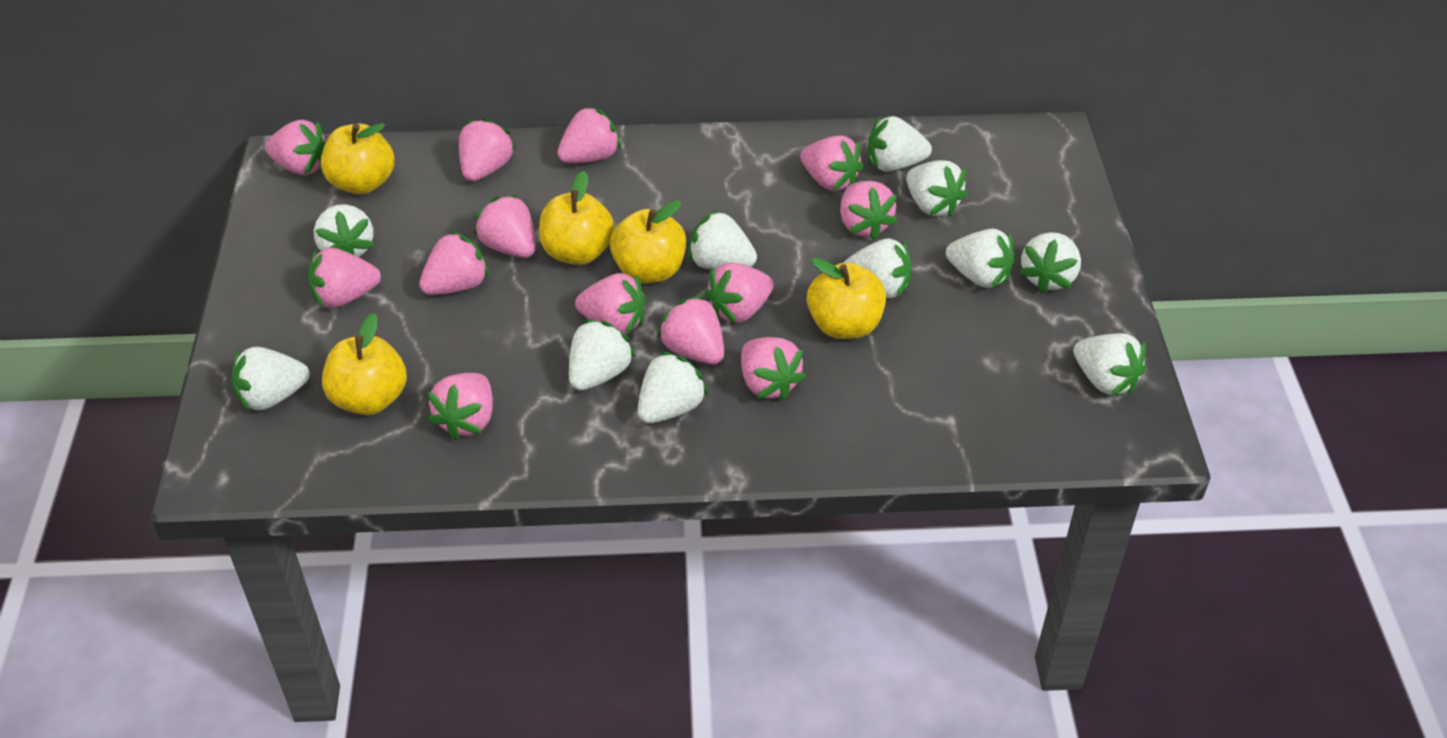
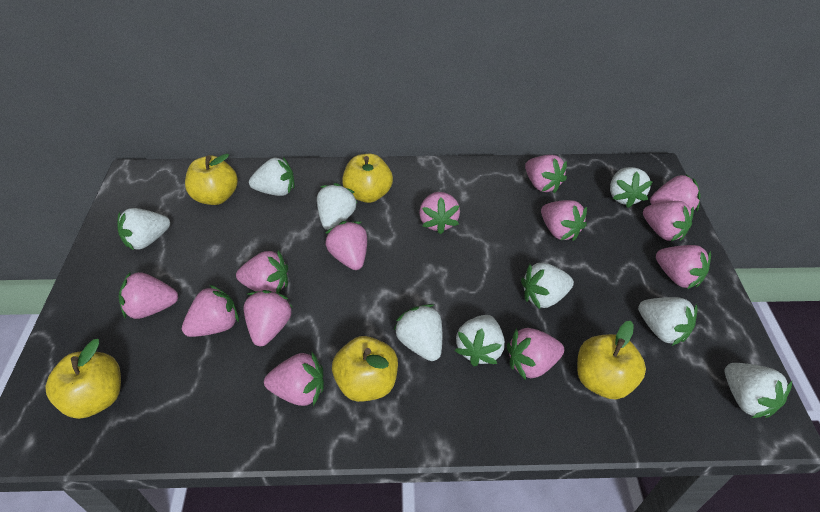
white strawberry: [232,347,310,411] [314,204,375,257] [569,319,635,391] [638,351,708,423] [688,210,757,269] [843,239,912,298] [868,116,932,172] [906,160,968,217] [946,228,1015,288] [1019,232,1081,293] [1073,333,1146,396] = 11 -> [117,208,170,250] [249,157,294,196] [317,183,357,230] [394,304,442,361] [455,315,505,366] [521,263,574,309] [610,167,653,208] [638,297,698,346] [725,363,792,418] = 9

